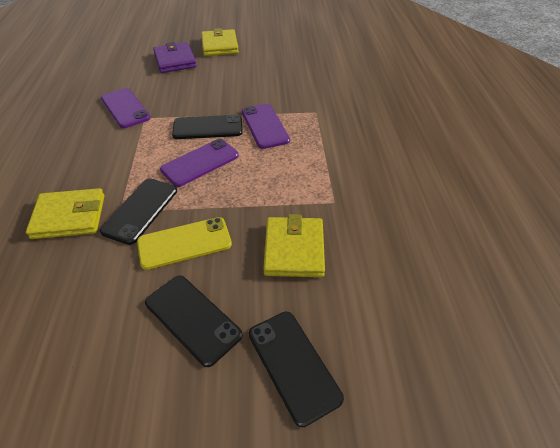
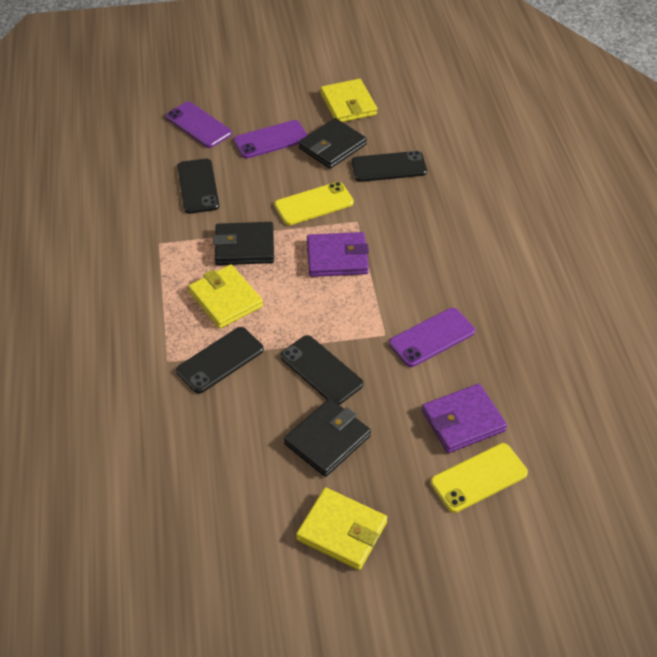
black wallet: none = 0 -> [213,222,274,265] [284,399,371,477] [299,118,367,169] = 3
purple wallet: [153,42,197,73] = 1 -> [307,232,369,277] [422,384,507,453] = 2
yellow phone: [137,217,232,270] = 1 -> [274,182,354,225] [430,443,528,513] = 2

